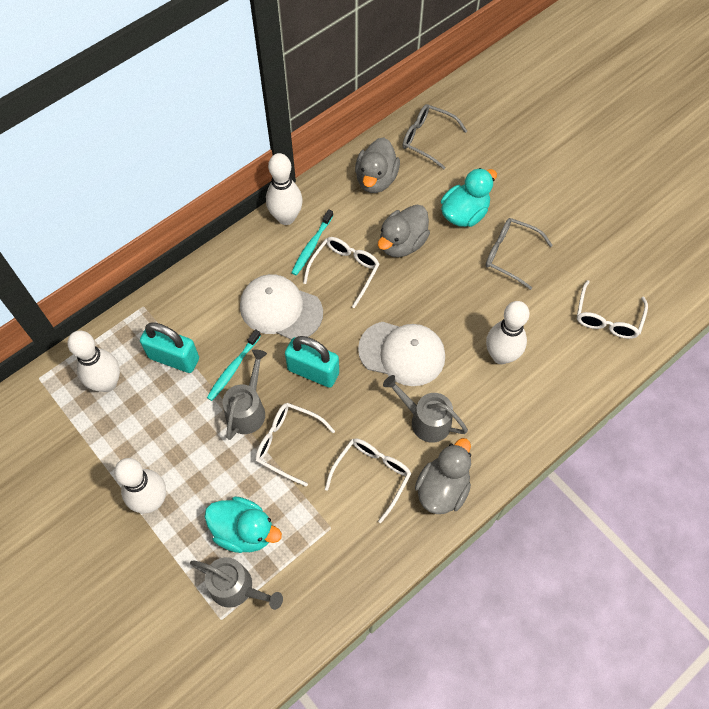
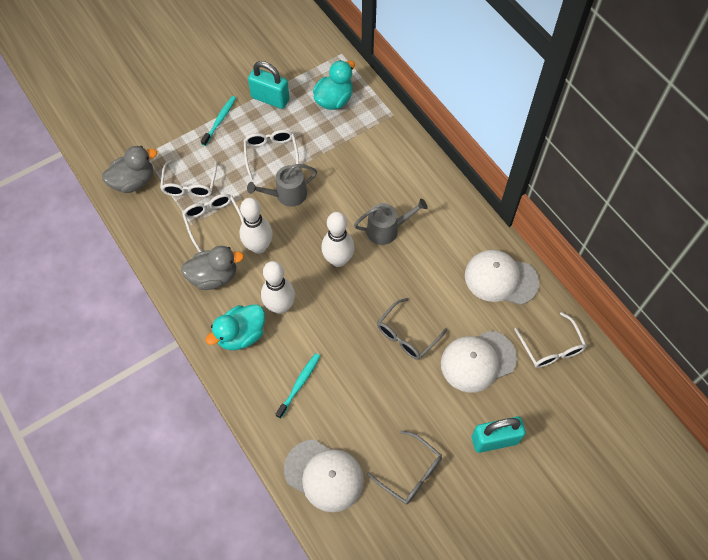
grey duck: [355,138,400,193] [378,205,430,257] [415,438,471,514] = 3 -> [102,146,157,193] [181,246,244,290] = 2
grey watering can: [190,557,283,610] [223,349,267,440] [383,375,468,443] = 3 -> [247,164,317,207] [354,198,428,245] = 2
white bowling pin: [67,331,120,392] [114,458,166,514] [266,153,303,225] [486,301,530,364] = 4 -> [239,198,273,254] [261,261,295,314] [321,212,355,267] = 3
white cap: [240,274,323,340] [358,322,445,386] = 2 -> [284,440,364,512] [441,331,517,393] [465,250,539,305] = 3

